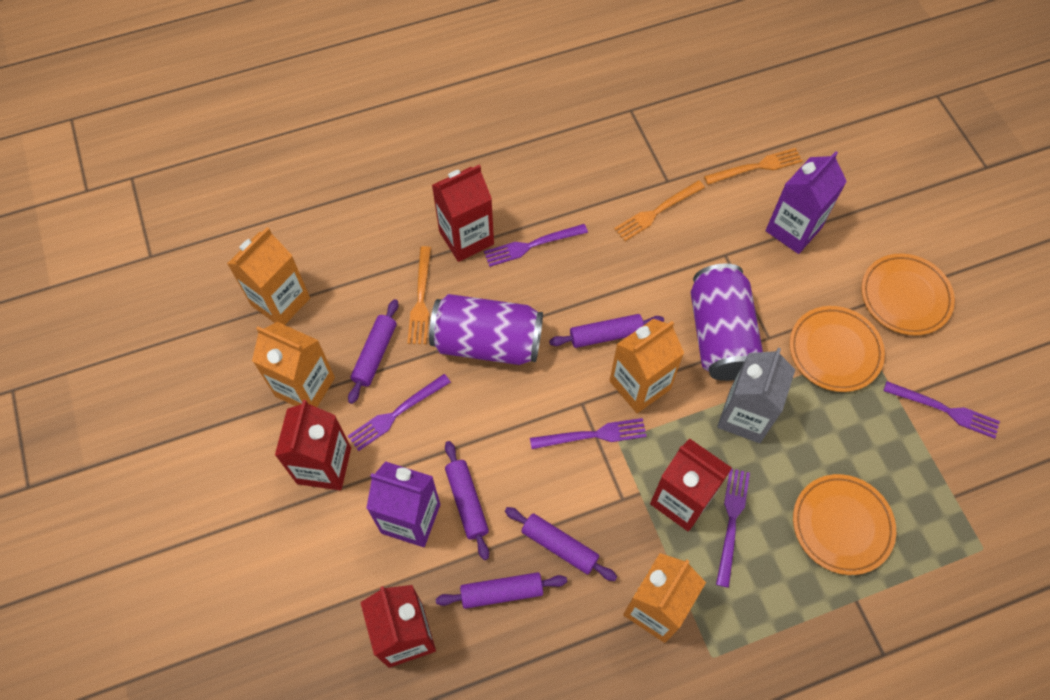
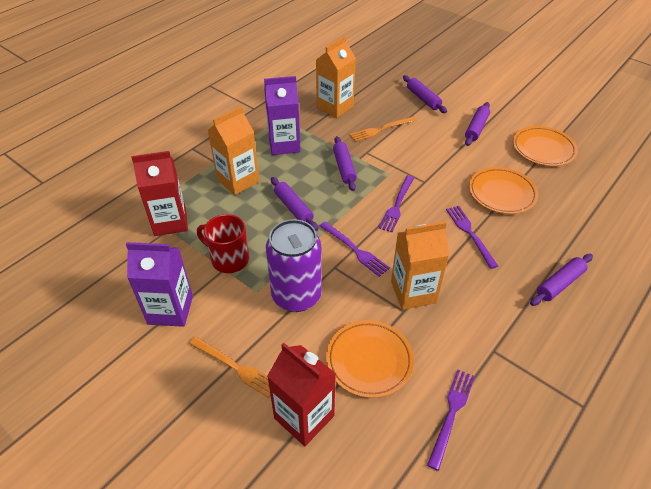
grey carton: [717,348,795,443] = 1 -> none = 0
orange carton: [227,227,310,325] [252,322,335,407] [610,319,684,413] [623,553,706,643] = 4 -> [208,106,259,195] [316,36,356,118] [391,221,449,310] = 3
orange fork: [407,246,431,344] [614,180,705,241] [704,148,803,185] = 3 -> [189,336,270,398] [350,117,416,142] = 2
purple can: [429,294,543,365] [690,263,763,381] = 2 -> [266,219,322,312] = 1
purple fork: [348,374,451,451] [484,224,588,267] [530,418,647,449] [716,469,750,588] [884,381,1000,439] = 5 -> [320,221,390,277] [379,175,414,232] [427,370,475,471] [446,206,498,269] = 4
red carton: [275,400,351,490] [360,585,436,668] [432,165,494,262] [650,439,732,532] = 4 -> [131,151,188,236] [267,343,336,446] = 2
red mug: none = 0 -> [197,214,249,273] = 1

